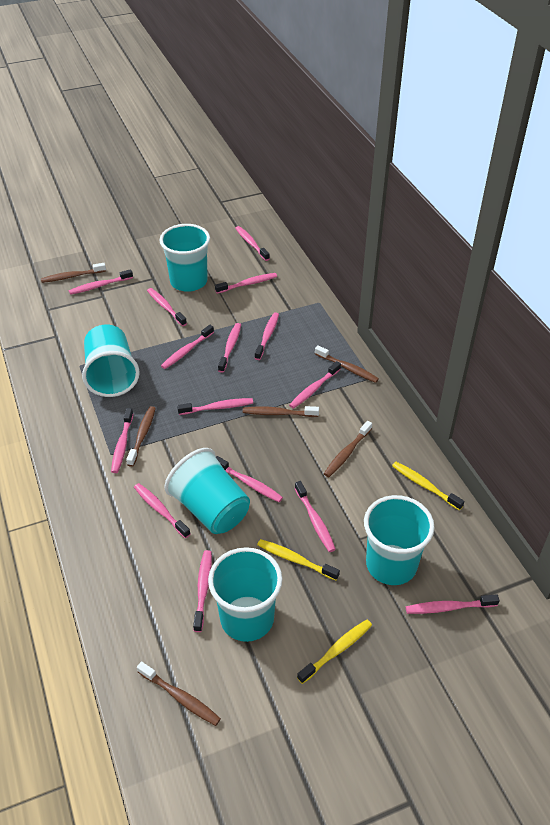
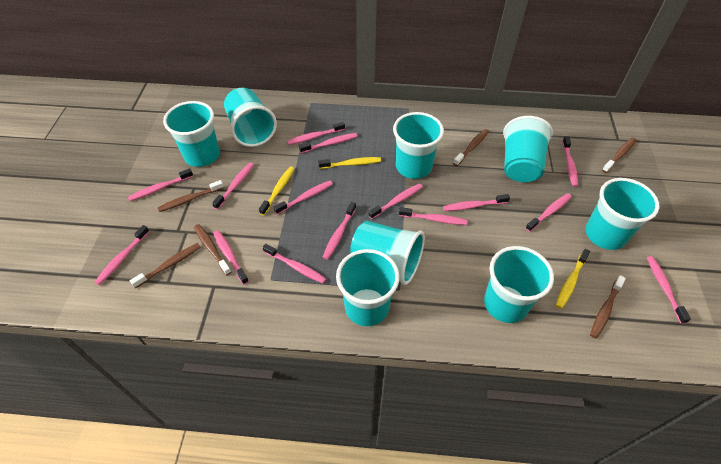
turquoise cup: [82,324,140,397] [160,224,210,292] [165,448,250,534] [208,547,282,642] [364,495,435,585] = 5 -> [163,101,220,167] [224,88,277,147] [336,249,400,326] [350,221,425,285] [393,112,444,179] [484,246,554,323] [503,116,553,182] [585,178,659,250] = 8

